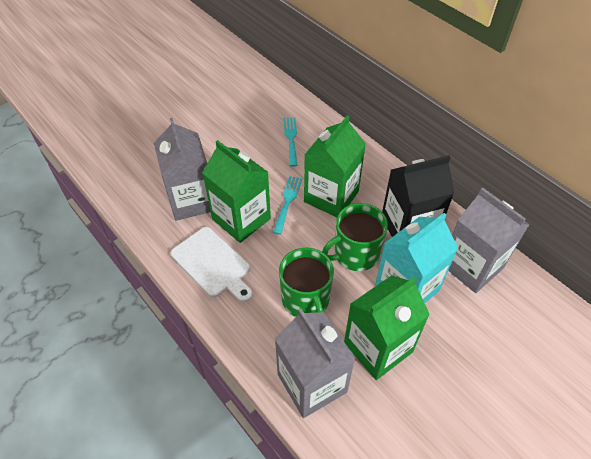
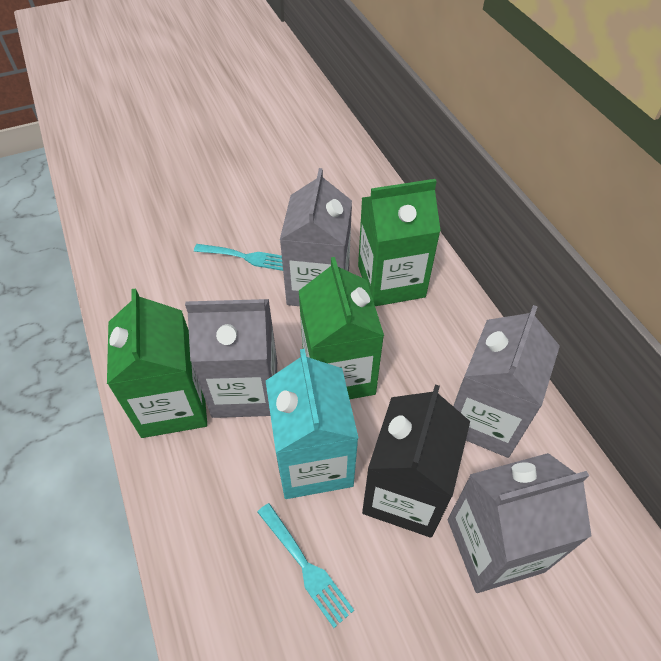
green mug: [279,248,334,317] [322,203,388,271] = 2 -> none = 0
grey carton: [154,118,210,221] [275,309,356,418] [448,187,530,293] = 3 -> [185,299,277,418] [280,168,352,306] [448,453,592,593] [453,305,560,458] = 4
white cutting board: [171,227,253,302] = 1 -> none = 0

